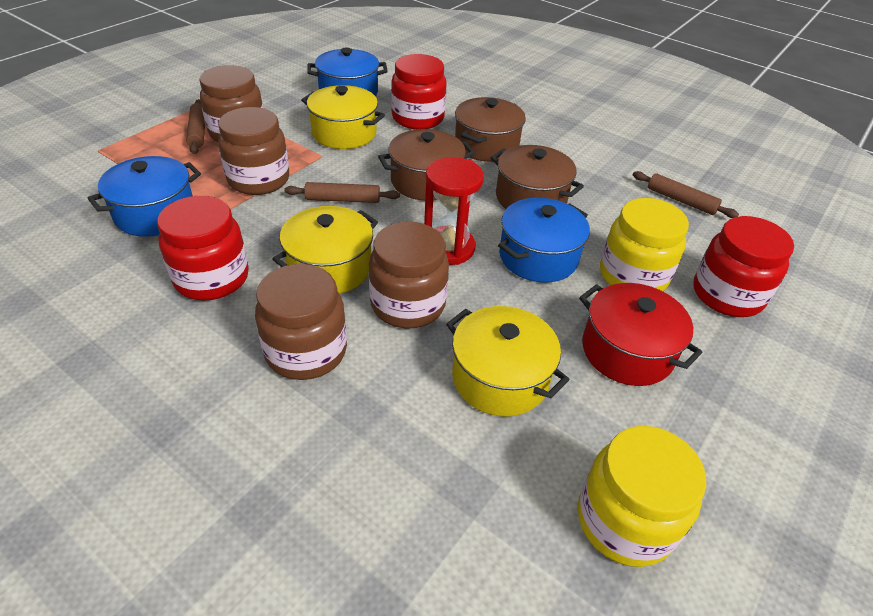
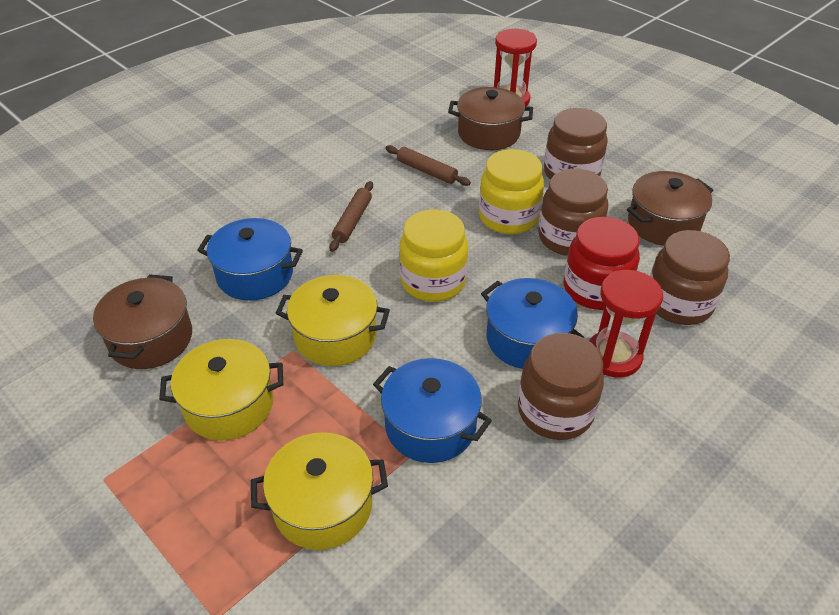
brown rolling pin: [186,99,205,154] [284,182,400,203] [633,171,739,218] = 3 -> [329,181,373,252] [385,145,471,186] = 2
red hourglass: [424,157,484,265] = 1 -> [494,29,537,107] [589,270,663,378] = 2
red jar: [157,196,249,300] [391,54,447,130] [693,216,794,317] = 3 -> [564,217,640,310] = 1
red pot: [579,283,702,386] = 1 -> none = 0

